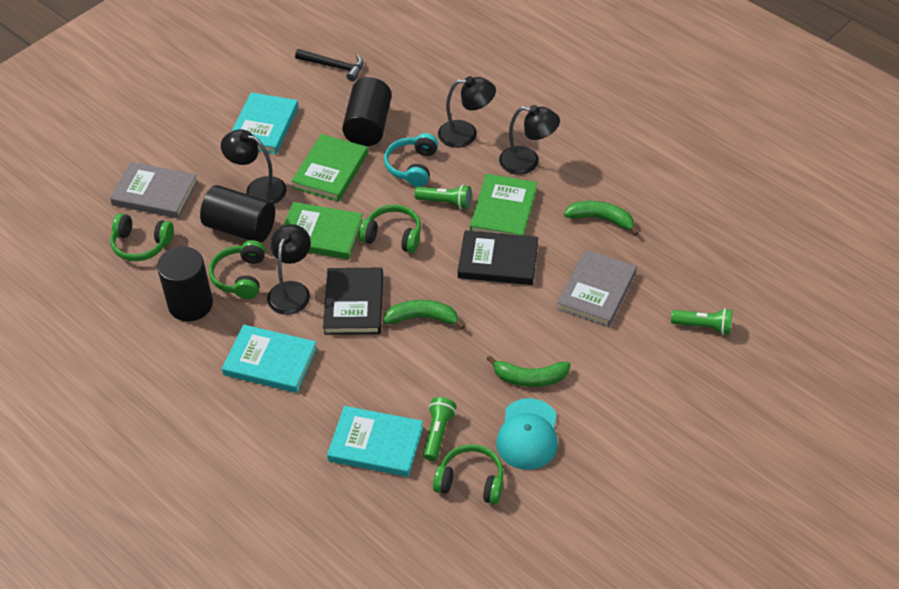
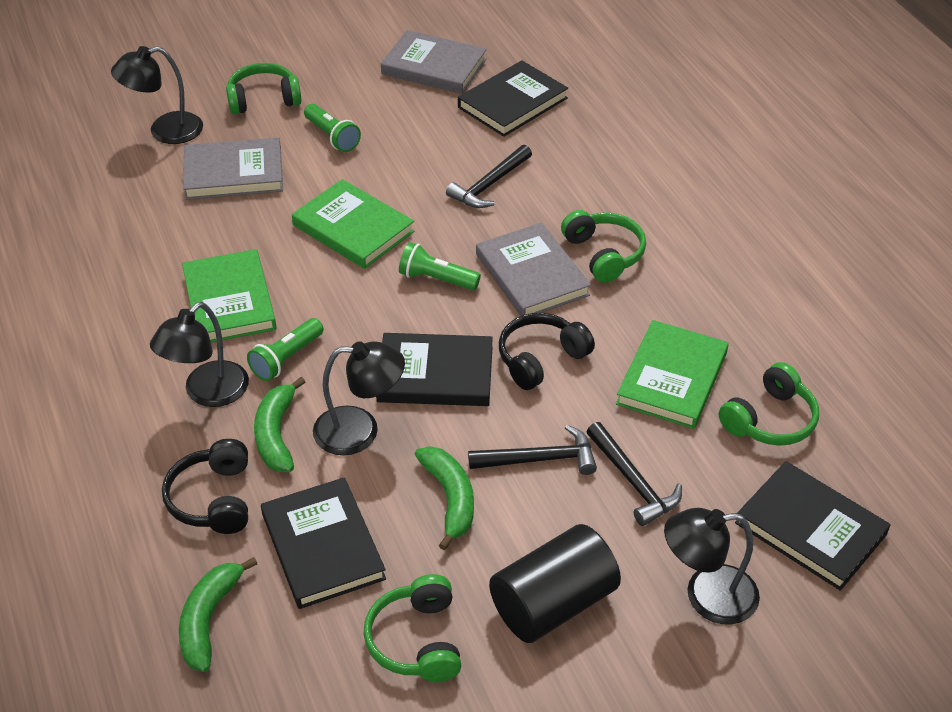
black book: [323,268,383,335] [458,230,538,285] = 2 -> [261,477,386,609] [376,333,493,406] [458,60,568,137] [735,461,891,591] = 4
black cylinder: [157,246,213,322] [200,185,275,242] [342,77,392,146] = 3 -> [489,524,621,643] = 1
black hammer: [295,49,363,82] = 1 -> [446,145,532,208] [468,425,597,475] [587,422,682,526] = 3
black headphones: none = 0 -> [162,439,248,534] [499,313,595,390] = 2
grey book: [110,162,198,218] [557,249,637,327] = 2 -> [183,137,283,200] [381,30,487,94] [476,222,591,316] = 3
turquoise book: [222,324,317,393] [231,92,298,154] [327,406,423,477] = 3 -> none = 0
turquoise cap: [496,398,558,470] = 1 -> none = 0
turquoise headphones: [384,133,438,187] = 1 -> none = 0

